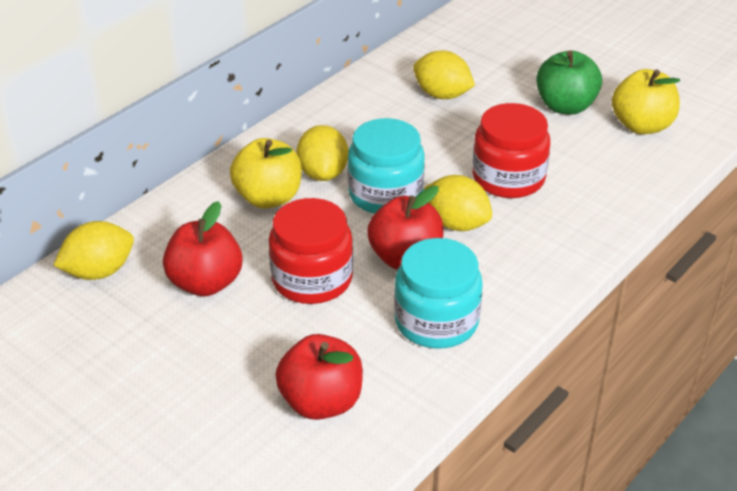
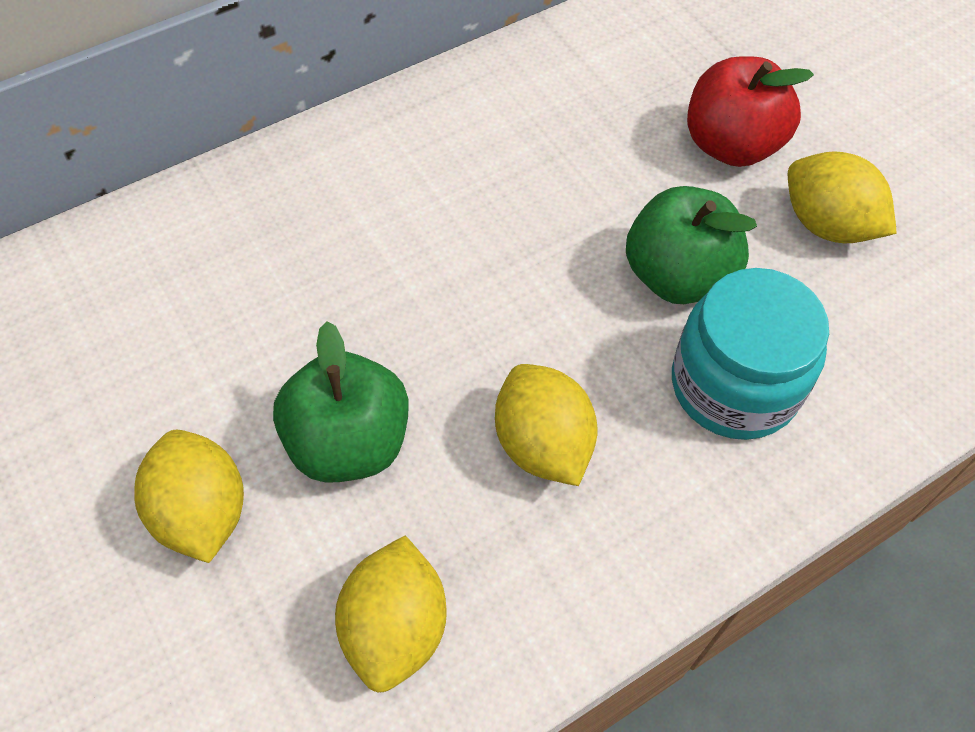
green apple: [536,51,602,115] = 1 -> [273,322,409,483] [626,186,757,304] = 2
red apple: [163,201,243,296] [275,334,363,420] [367,186,444,270] = 3 -> [687,57,814,167] = 1
red jar: [269,198,353,304] [472,103,550,198] = 2 -> none = 0
turquoise jar: [347,118,425,214] [394,238,483,348] = 2 -> [672,268,829,440] = 1
yellow apple: [230,138,302,208] [612,69,680,134] = 2 -> none = 0

